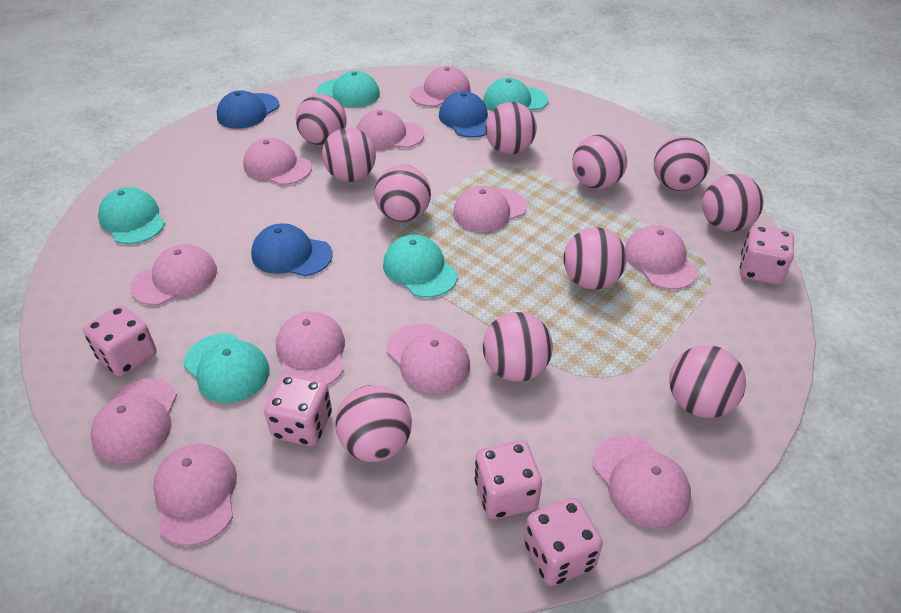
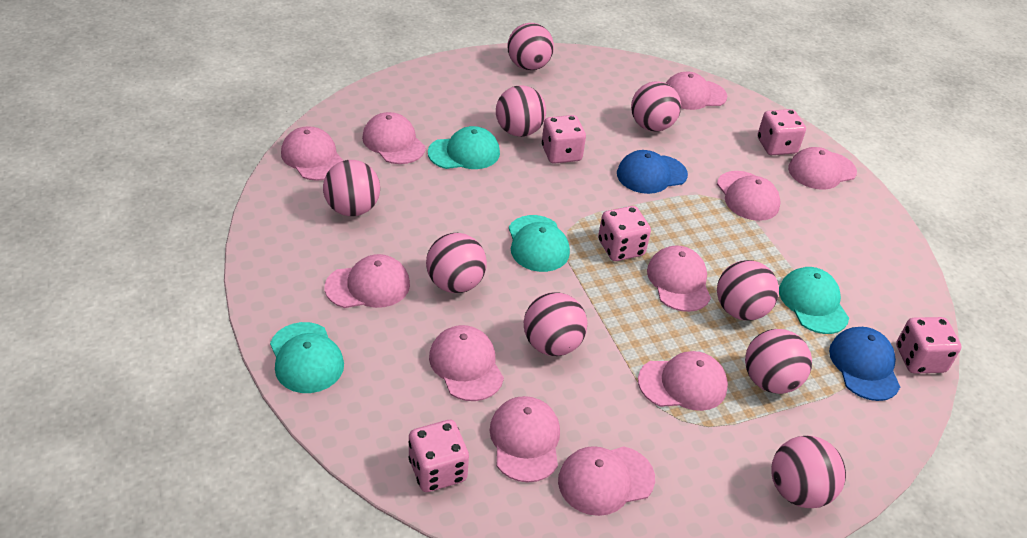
blue cap: [217,90,279,128] [251,223,333,276] [439,91,488,138] = 3 -> [617,150,688,194] [829,327,900,401] = 2
pink ball: [296,94,347,146] [322,128,376,182] [335,385,412,462] [374,165,431,222] [483,312,553,382] [485,102,537,154] [563,227,627,290] [572,134,627,189] [654,136,710,191] [669,345,746,418] [702,174,764,232] = 11 -> [323,160,380,216] [426,233,487,293] [496,86,546,137] [508,23,554,70] [524,292,587,356] [631,82,681,132] [717,260,779,320] [745,329,812,394] [771,435,846,508] = 9
turquoise cap: [98,187,165,244] [183,333,270,403] [317,71,380,107] [383,235,458,298] [483,78,548,111] = 5 -> [270,322,344,393] [428,126,500,169] [509,215,570,272] [779,267,849,334] = 4

